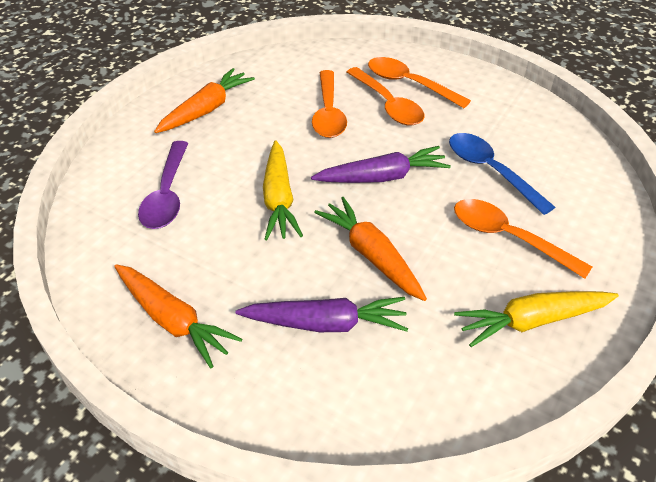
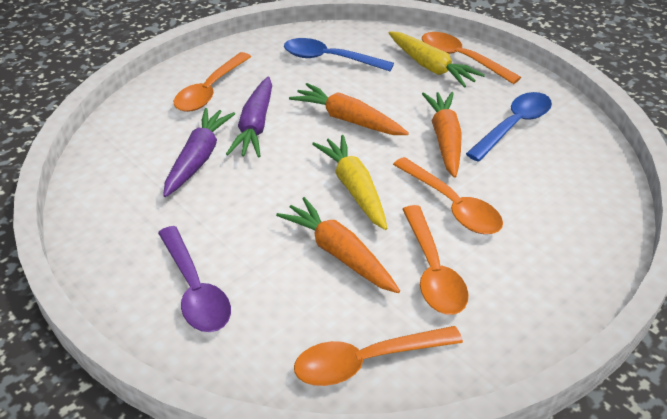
blue spoon: [449,133,555,215] = 1 -> [284,38,394,71] [466,92,552,162] = 2
orange spoon: [312,70,347,138] [347,67,424,126] [368,57,471,108] [454,199,592,279] = 4 -> [174,52,251,112] [294,326,463,386] [393,157,503,234] [402,205,469,315] [422,32,521,84] = 5

